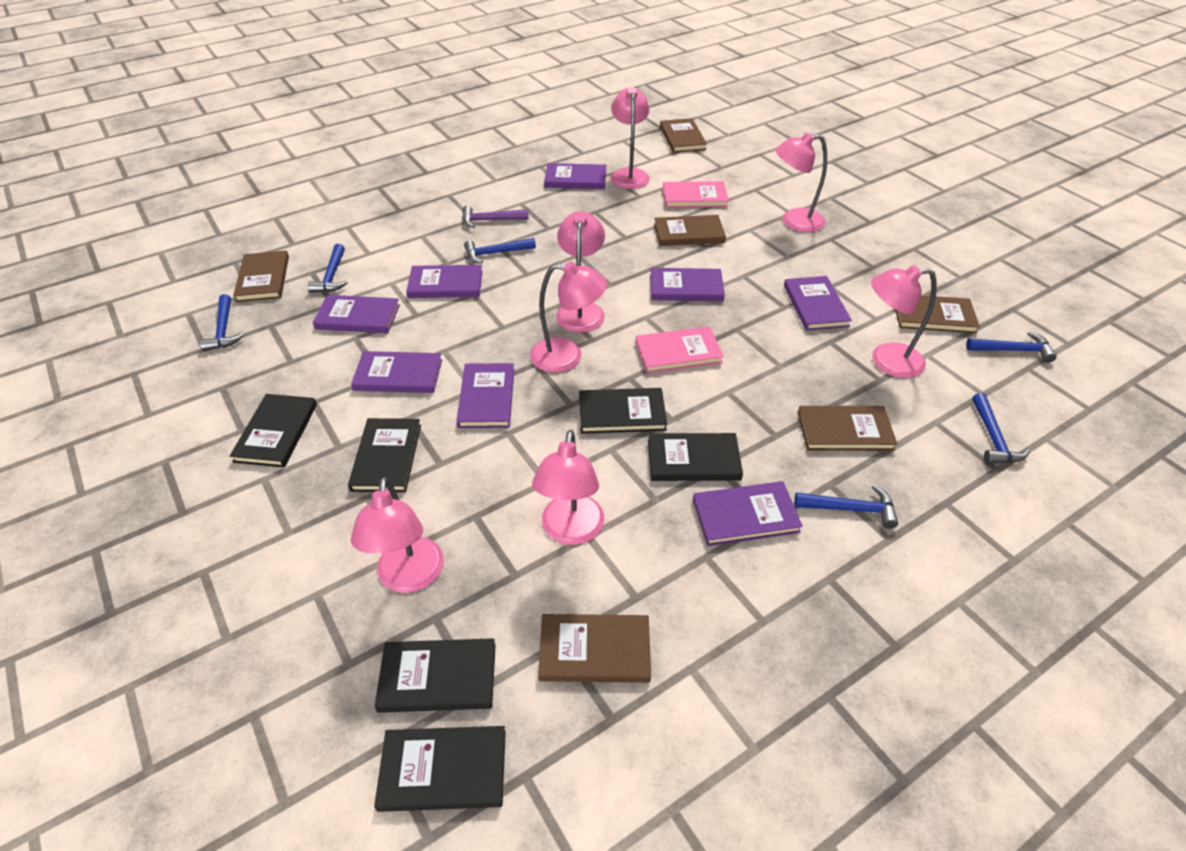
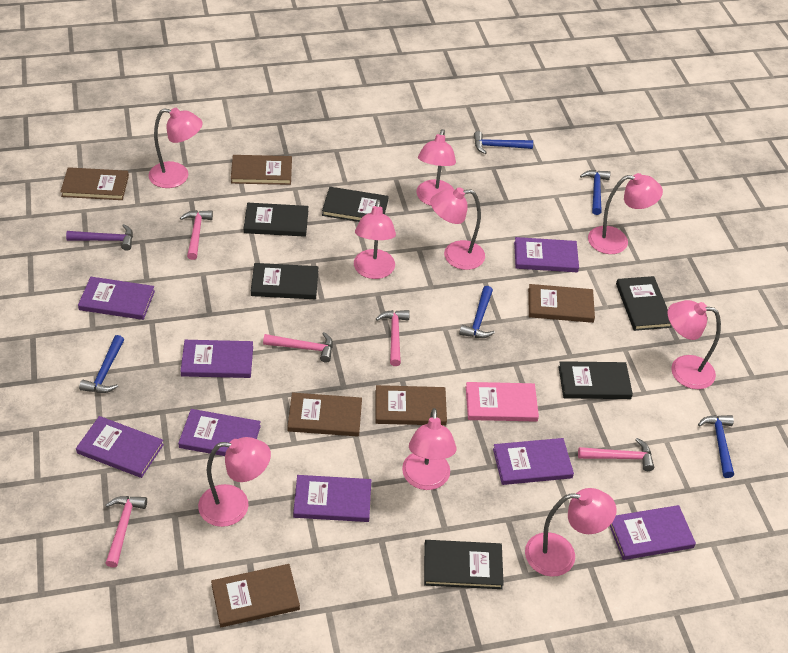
blue hammer: [200,294,244,351] [308,244,348,293] [464,238,536,264] [794,485,898,529] [966,331,1057,363] [972,393,1030,464] = 6 -> [79,335,124,393] [459,286,495,338] [474,131,533,154] [580,170,610,215] [698,415,734,478] = 5
pink book: [635,326,724,373] [663,181,729,208] = 2 -> [466,382,539,422] = 1
pink hammer: none = 0 -> [105,496,147,568] [180,210,213,260] [263,332,333,363] [376,310,410,366] [578,438,654,471] = 5
pink lamp: [351,477,444,593] [530,262,607,373] [532,430,604,545] [556,211,605,332] [610,87,650,189] [775,133,827,232] [871,265,937,378] = 7 -> [149,108,203,188] [198,437,271,527] [354,200,396,279] [402,408,457,490] [416,129,456,206] [430,187,485,270] [525,488,616,577] [588,173,663,254] [668,300,721,389] = 9

